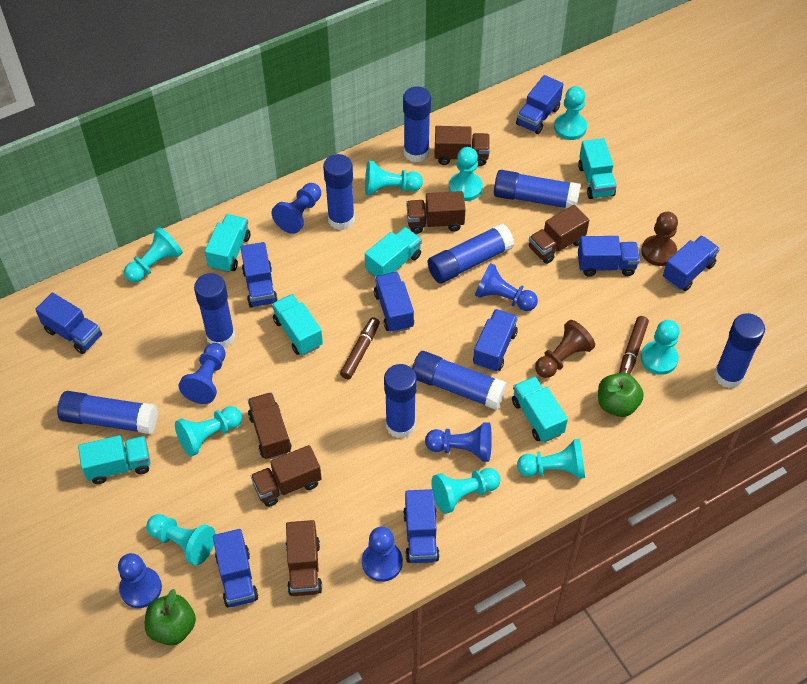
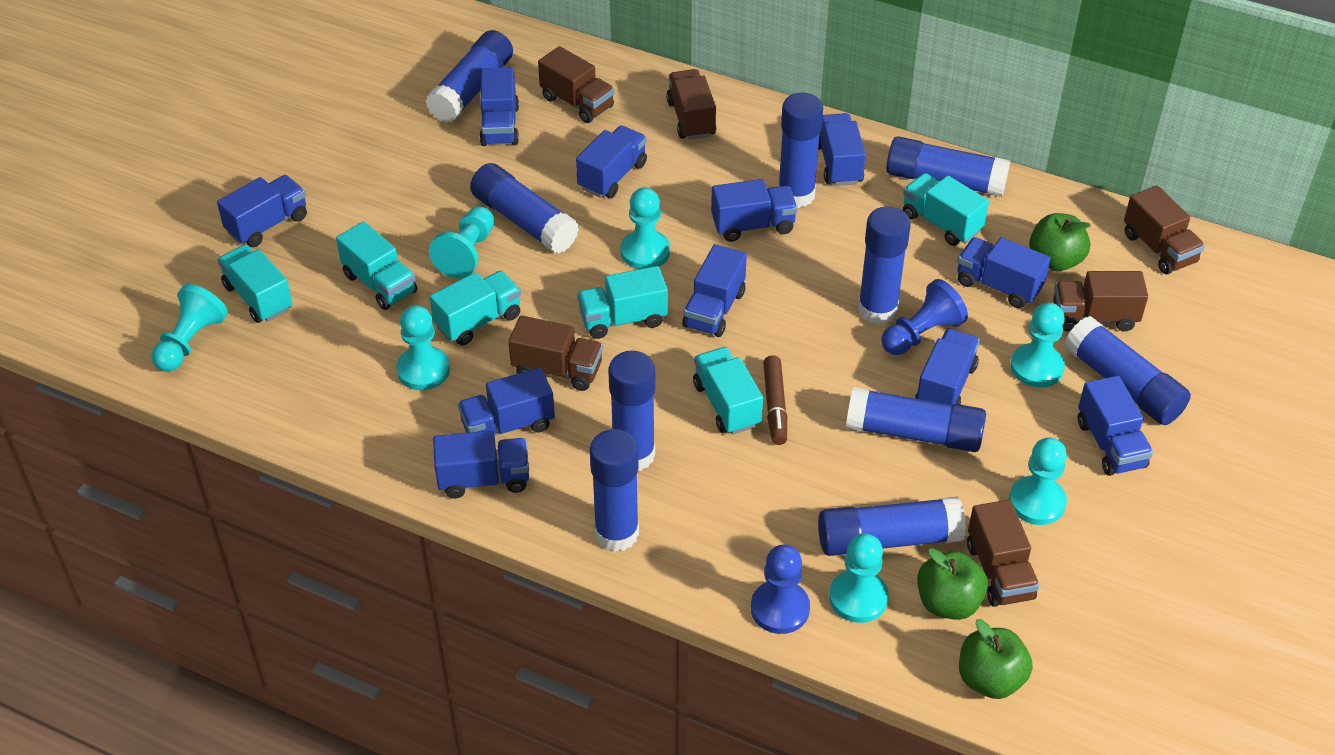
blue glue stick: [57,391,158,434] [194,273,235,348] [323,154,355,230] [384,364,417,438] [403,87,431,163] [412,351,507,410] [428,223,514,283] [494,170,581,209] [714,313,765,388] = 9 -> [426,30,513,123] [470,163,579,254] [590,429,639,552] [608,351,655,471] [778,93,823,208] [818,496,966,556] [846,387,986,452] [858,206,911,325] [886,136,1010,197] [1064,316,1191,425] = 10
blue pawn: [118,553,162,608] [178,343,226,404] [272,183,321,234] [362,527,403,582] [425,422,492,462] [475,263,538,311] = 6 -> [751,545,810,634] [881,279,968,355] = 2
blue truck: [35,293,102,354] [213,529,258,607] [240,242,278,308] [374,272,414,333] [403,489,440,563] [473,309,518,372] [516,75,563,134] [578,236,640,277] [663,235,720,291] = 9 -> [217,175,307,247] [433,430,529,498] [458,368,555,436] [479,67,519,146] [576,125,647,198] [682,244,747,337] [711,179,798,242] [818,113,866,186] [916,329,980,405] [957,237,1051,308] [1078,376,1153,476] = 11
brown marker: [340,317,380,379] [619,316,649,375] = 2 -> [763,355,787,445] = 1
brown pawn: [535,320,595,378] [641,212,678,266] = 2 -> none = 0
green apple: [145,589,196,645] [598,373,644,417] = 2 -> [917,548,988,620] [959,619,1033,699] [1029,213,1091,271] = 3
turquoise pawn: [124,227,183,283] [146,514,216,566] [175,406,242,457] [365,161,423,195] [431,468,500,514] [449,147,483,201] [517,439,585,479] [554,86,587,140] [641,320,680,375] = 9 -> [151,284,228,372] [396,305,450,390] [429,206,494,279] [620,187,670,269] [829,534,889,623] [1009,438,1067,525] [1011,303,1065,388] = 7

